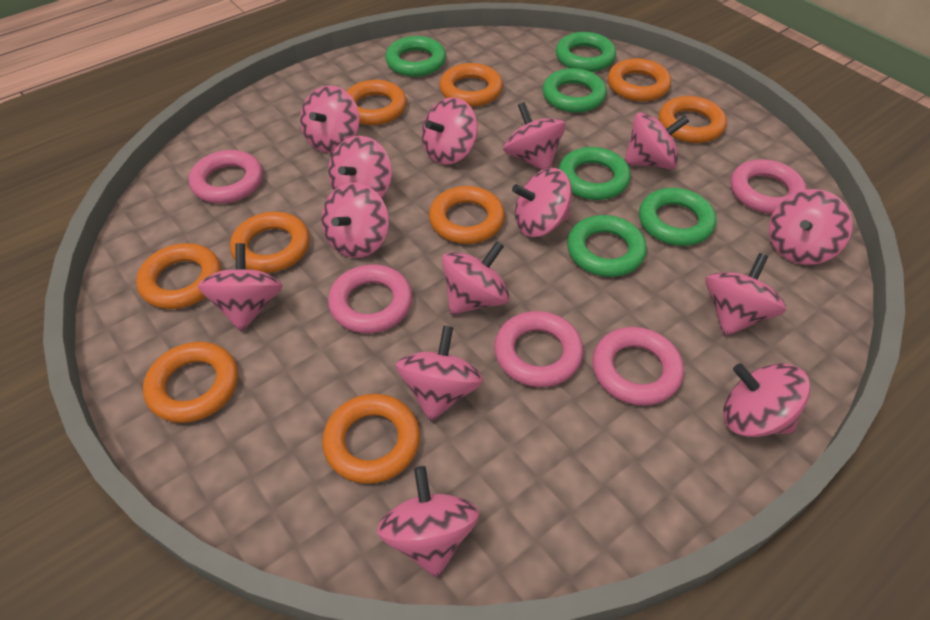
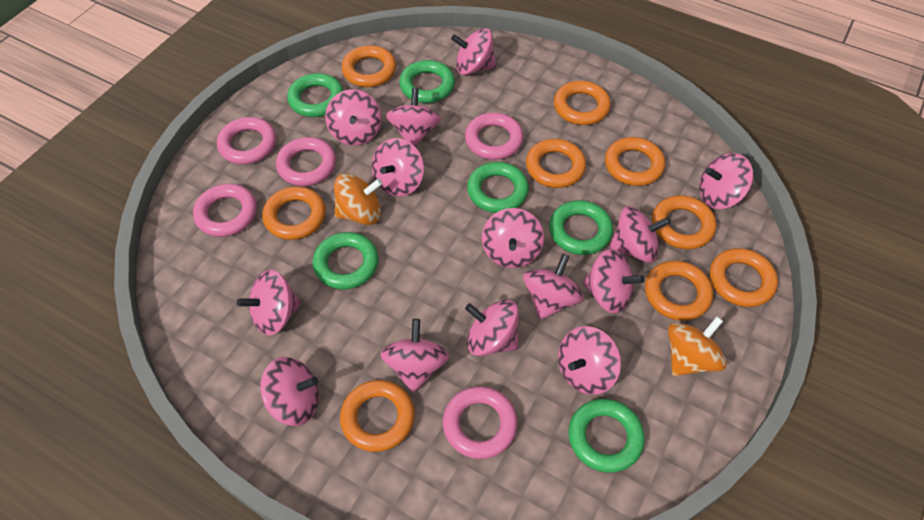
orange spinning top: none = 0 -> [334,173,383,225] [668,316,727,376] = 2

